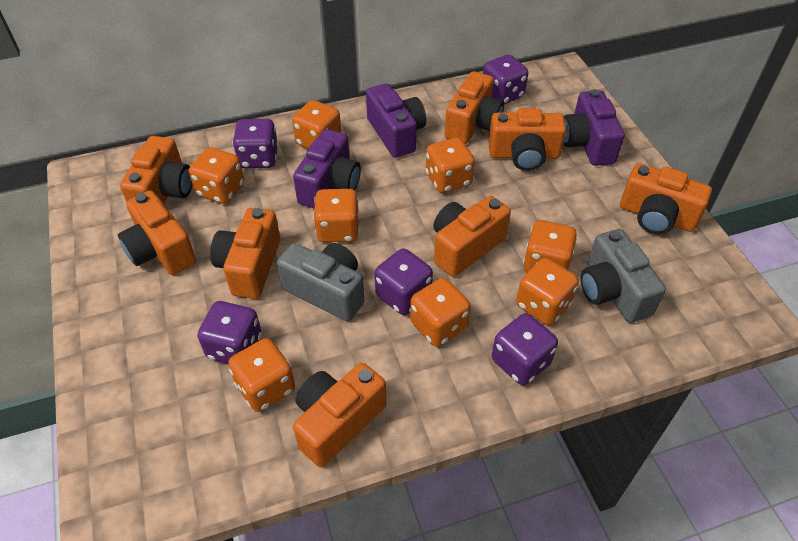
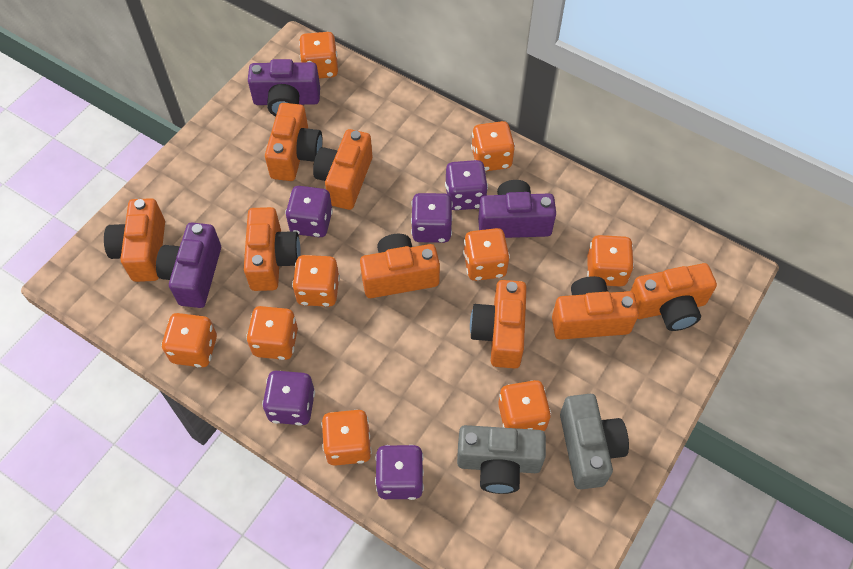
orange dice: [189,147,244,204] [228,338,295,412] [292,100,341,149] [313,189,359,243] [410,278,471,347] [426,137,475,193] [516,258,579,325] [523,220,577,273] = 8 -> [162,313,217,368] [246,306,298,360] [292,255,340,307] [299,32,338,79] [321,410,372,466] [463,228,510,281] [471,121,515,171] [498,380,551,431] [587,235,634,287] = 9

